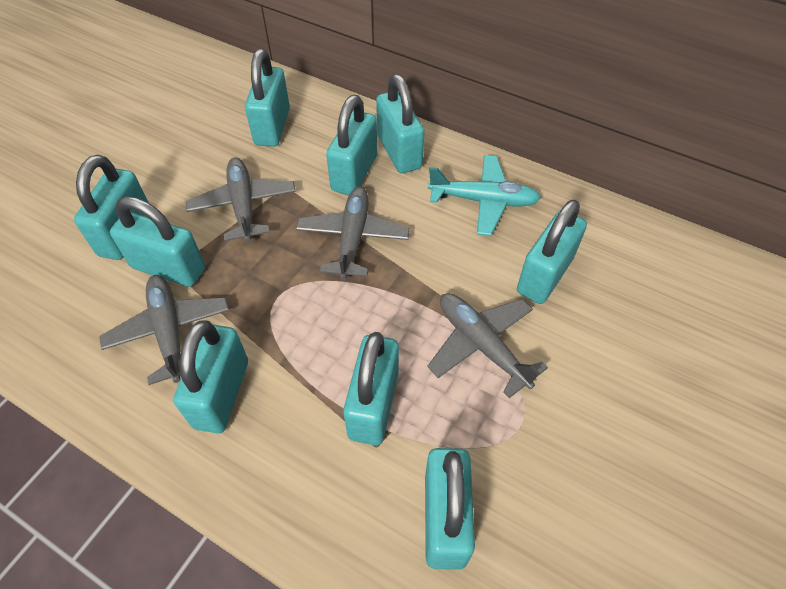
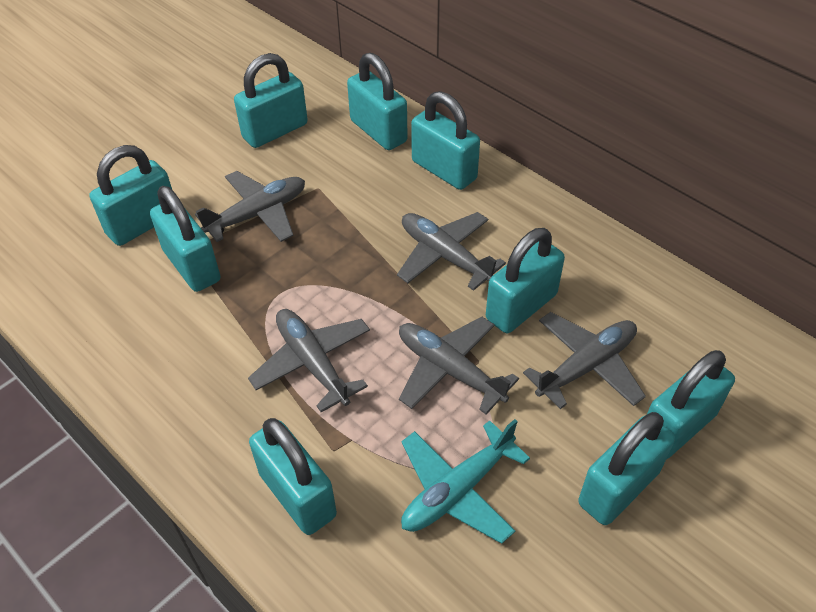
grey plane: [99,275,229,385] [186,158,296,242] [296,187,410,280] [427,293,548,398] = 4 -> [195,171,305,242] [248,309,370,412] [397,212,506,291] [399,317,519,415] [523,312,646,409] = 5

